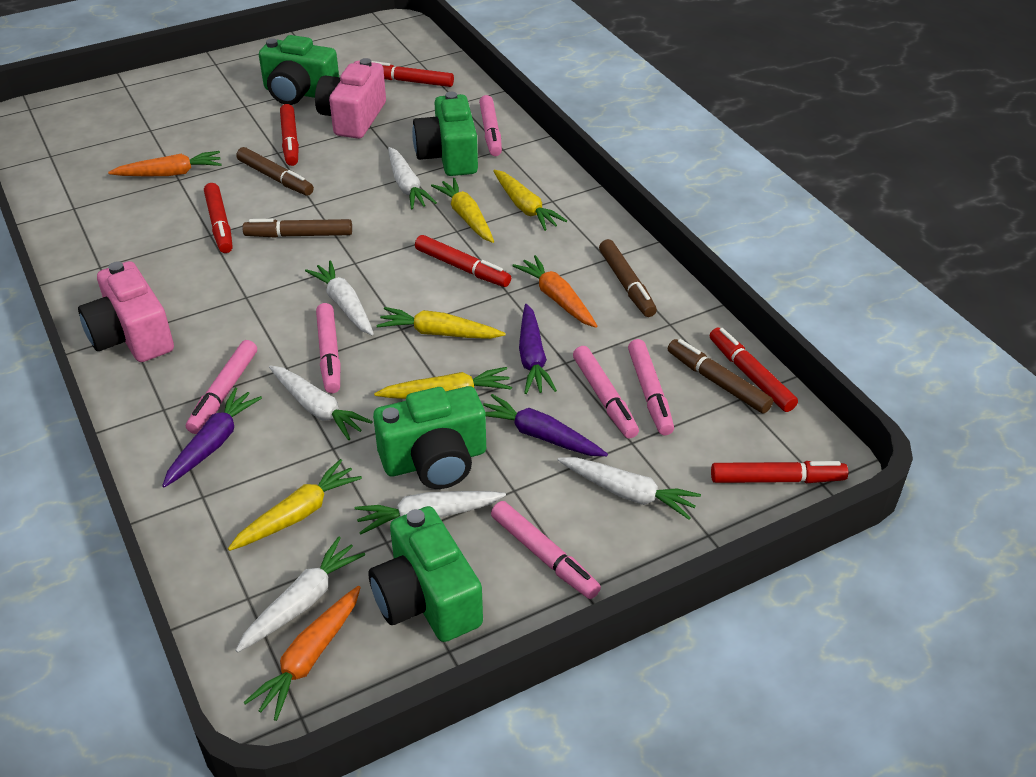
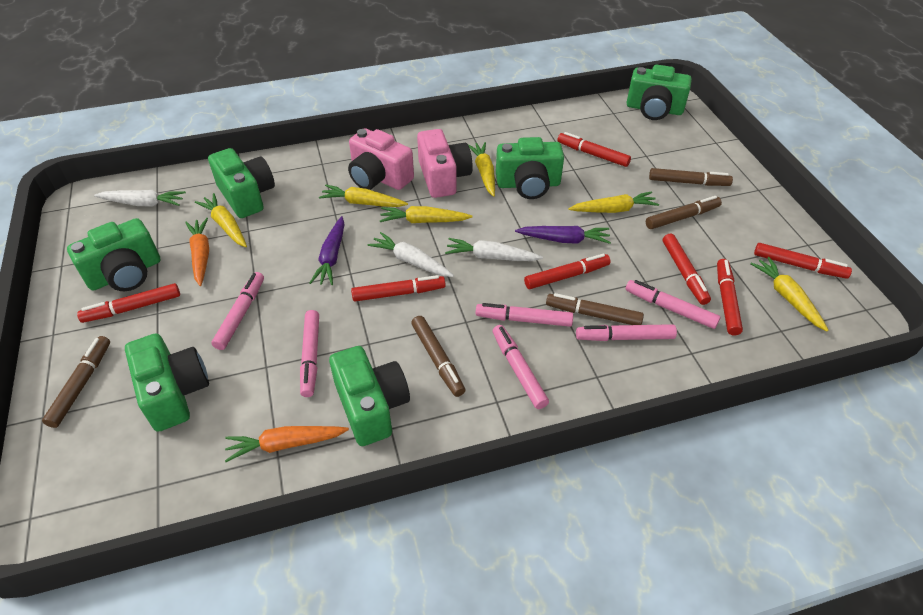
brown marker: [236,147,314,196] [242,219,352,238] [599,239,657,317] [668,339,773,414] = 4 -> [42,336,110,428] [411,316,465,397] [546,293,644,325] [646,196,722,229] [649,168,733,186] = 5
green camera: [259,35,339,105] [368,506,483,642] [373,386,486,489] [412,92,478,176] = 4 -> [67,218,160,291] [125,334,209,432] [208,148,275,218] [329,346,410,446] [496,137,564,199] [626,65,692,120] = 6
orange carrot: [108,151,222,176] [243,586,361,721] [512,255,597,328] = 3 -> [185,218,209,286] [225,426,349,462] = 2
purple carrot: [162,388,262,487] [483,394,608,456] [519,304,557,394] = 3 -> [310,216,345,285] [515,226,611,244] = 2
red marker: [204,183,233,253] [280,104,299,166] [371,61,454,87] [415,235,511,287] [710,327,798,412] [711,461,848,483] = 6 -> [77,283,180,323] [351,275,446,301] [524,254,611,289] [557,132,631,167] [663,233,711,305] [717,259,743,335] [754,243,852,279] = 7
white carrot: [235,536,365,652] [269,365,373,440] [305,261,374,336] [355,491,506,535] [388,147,437,209] [558,457,701,520] = 6 -> [94,190,186,207] [368,232,454,277] [445,238,543,261] = 3
yellow carrot: [228,459,362,551] [374,367,512,399] [376,307,506,339] [431,178,494,243] [493,170,567,231] = 5 -> [195,193,247,247] [319,185,408,207] [380,206,473,223] [468,142,495,197] [568,191,659,213] [750,257,829,332] = 6

